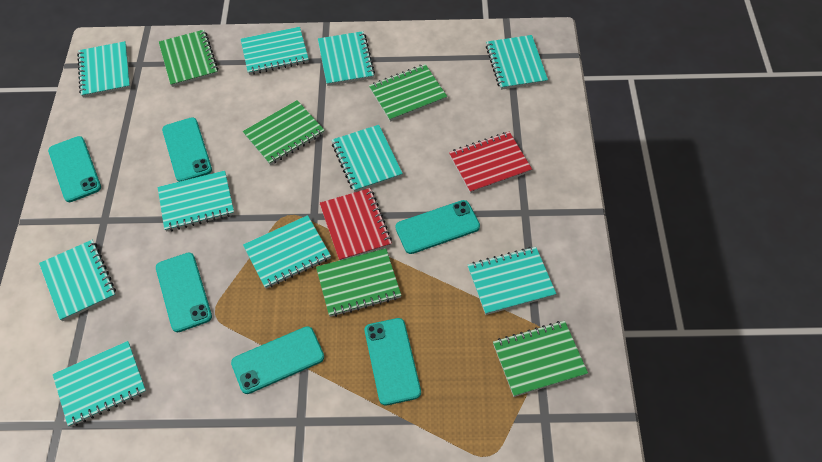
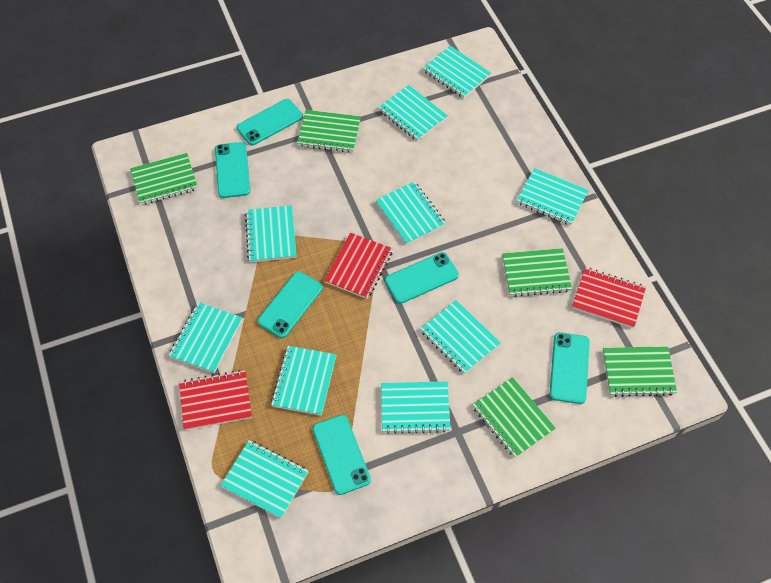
red notebook: [320,188,392,260] [449,132,532,194] = 2 -> [179,370,252,430] [324,233,393,299] [572,267,646,328] = 3

